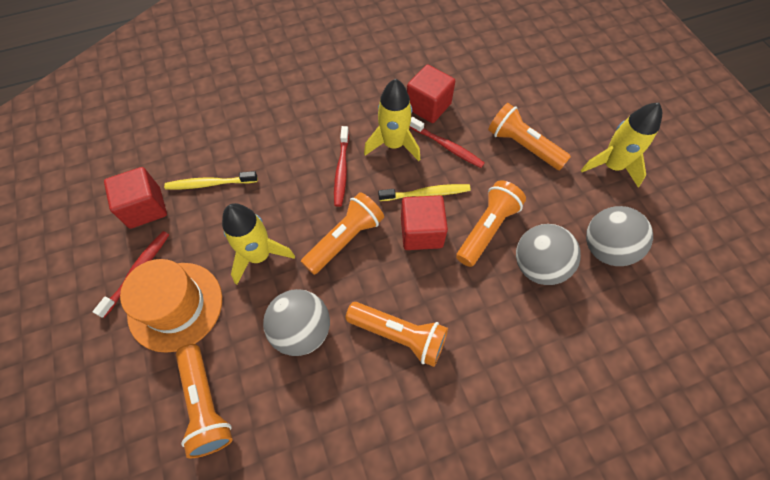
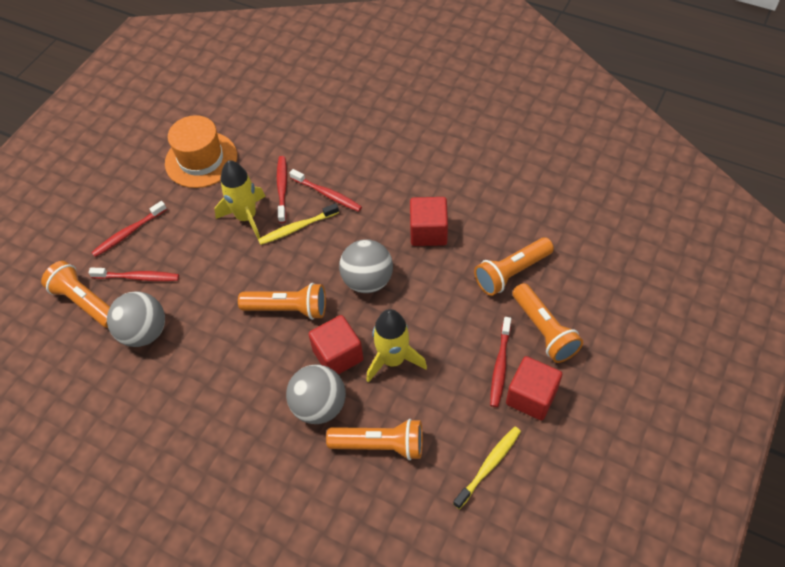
red toothbrush: [93,231,169,318] [334,126,349,207] [410,117,485,168] = 3 -> [89,268,179,281] [91,201,167,257] [277,156,287,223] [289,169,362,212] [490,317,511,407] = 5
yellow rocket: [222,203,295,284] [364,79,420,161] [581,103,662,187] = 3 -> [215,160,266,239] [366,309,427,383] = 2

